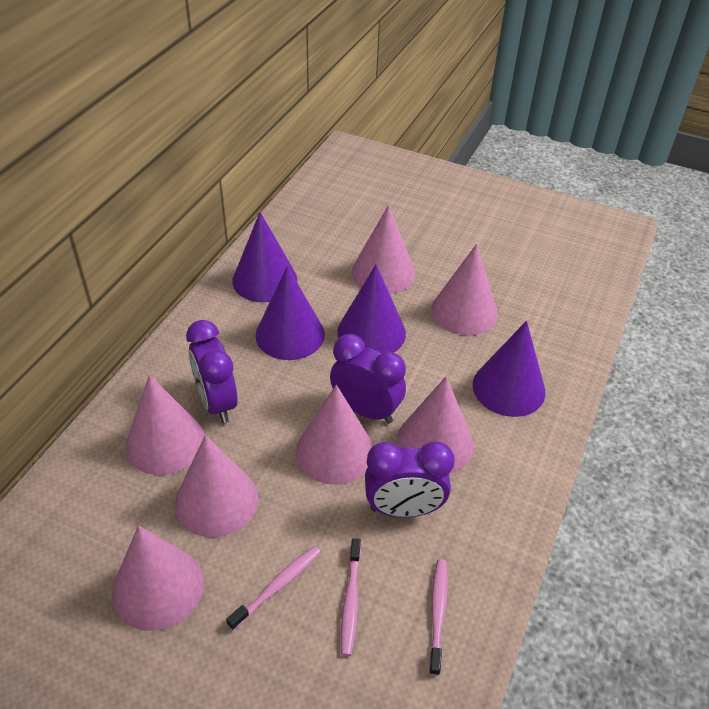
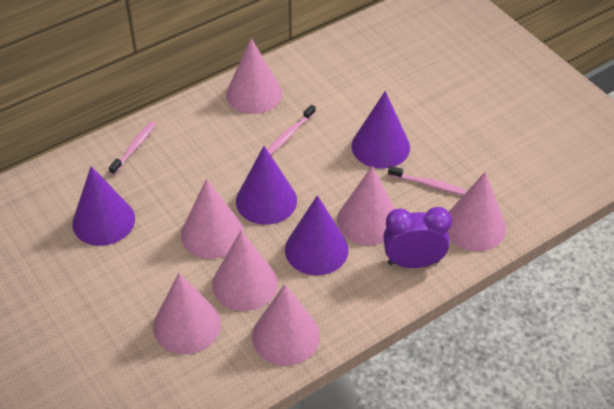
purple clock: [186,320,238,423] [330,334,406,424] [365,441,455,517] = 3 -> [383,207,452,268] = 1

